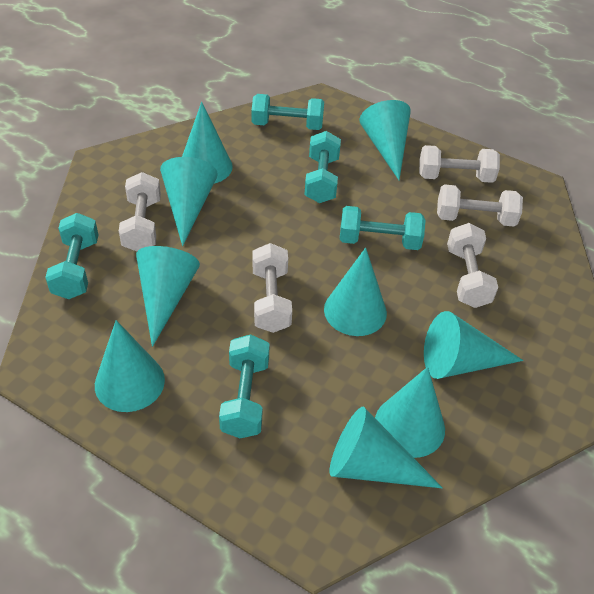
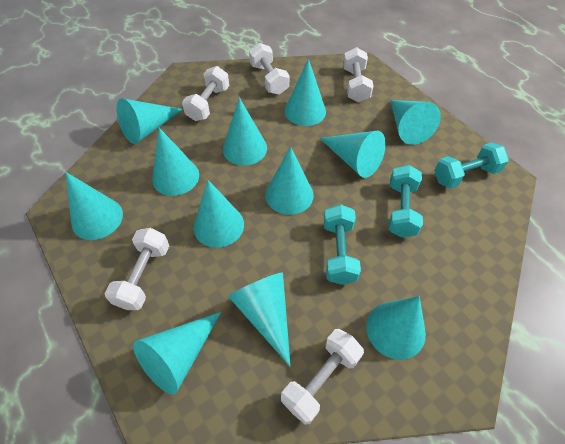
turquoise cone: [95,320,165,412] [136,246,200,347] [160,157,218,246] [182,102,233,184] [324,248,387,336] [329,407,443,488] [359,100,411,180] [375,367,445,458] [424,311,524,379] = 9 -> [65,172,123,240] [116,98,184,144] [133,312,221,395] [152,128,199,196] [193,180,244,248] [223,98,267,166] [228,272,291,367] [265,146,313,215] [285,59,326,126] [320,131,386,178] [366,296,426,360] [390,100,441,145] = 12
turquoise dumbbell: [45,213,98,299] [219,334,270,438] [252,94,324,130] [304,131,341,203] [340,206,426,250] = 5 -> [324,204,361,285] [388,165,423,237] [434,143,509,189] = 3

